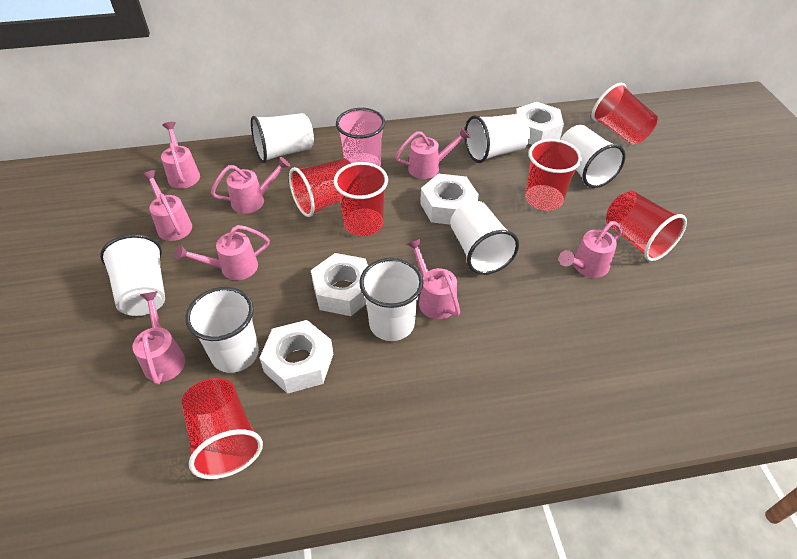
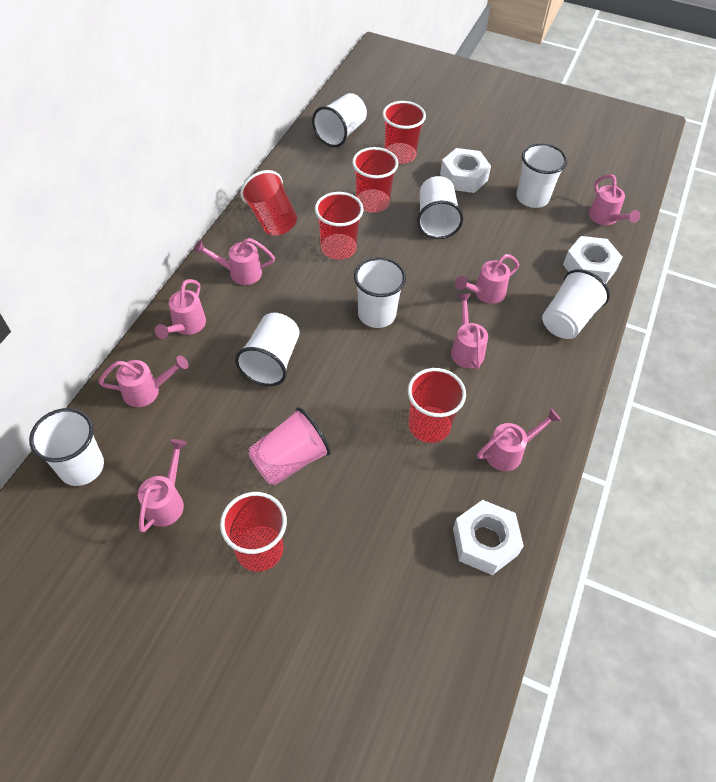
white nut: [260,320,333,394] [311,253,368,316] [420,174,479,225] [516,102,564,145] = 4 -> [440,148,491,193] [453,500,524,575] [563,236,622,284] = 3

